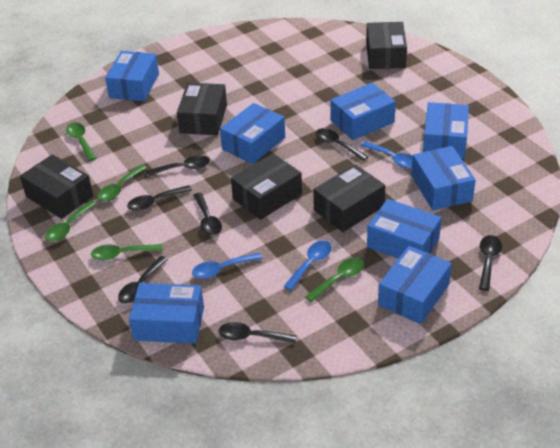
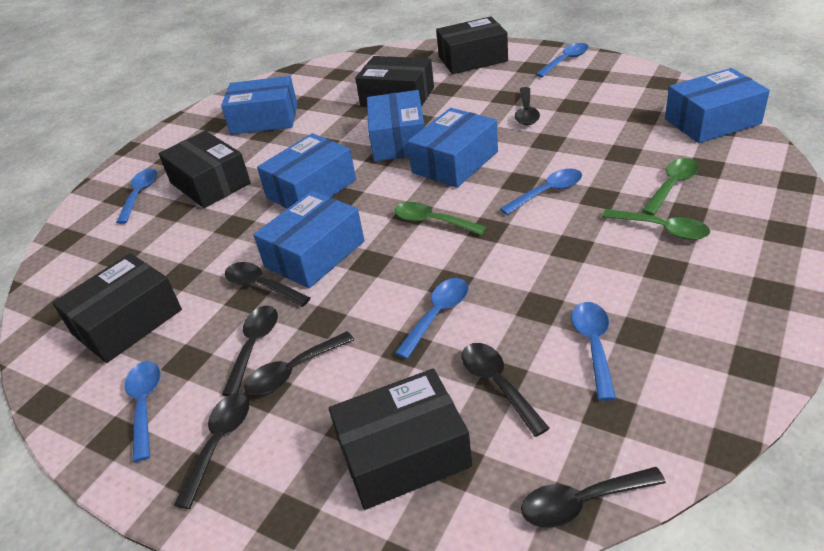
blue box: [105,51,159,101] [129,283,204,344] [220,103,285,164] [330,83,396,140] [367,199,442,259] [378,246,452,324] [411,146,476,210] [423,102,469,159] = 8 -> [221,76,298,135] [253,191,365,288] [257,133,356,209] [367,90,425,162] [407,108,498,188] [665,68,770,143] = 6
blue spoon: [192,252,263,279] [283,241,332,291] [361,141,413,168] = 3 -> [116,169,157,224] [125,361,161,462] [395,278,469,359] [500,168,582,215] [536,43,589,77] [571,302,616,401] = 6
green spoon: [45,200,97,242] [66,122,96,161] [91,244,163,261] [97,165,147,202] [305,257,365,302] = 5 -> [394,202,486,235] [602,209,710,240] [642,158,699,216] = 3

